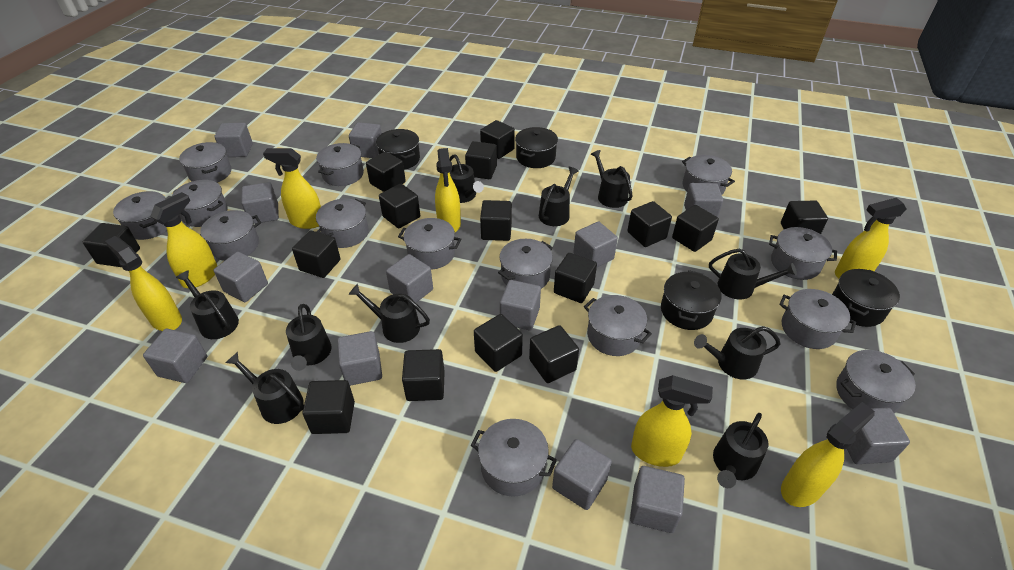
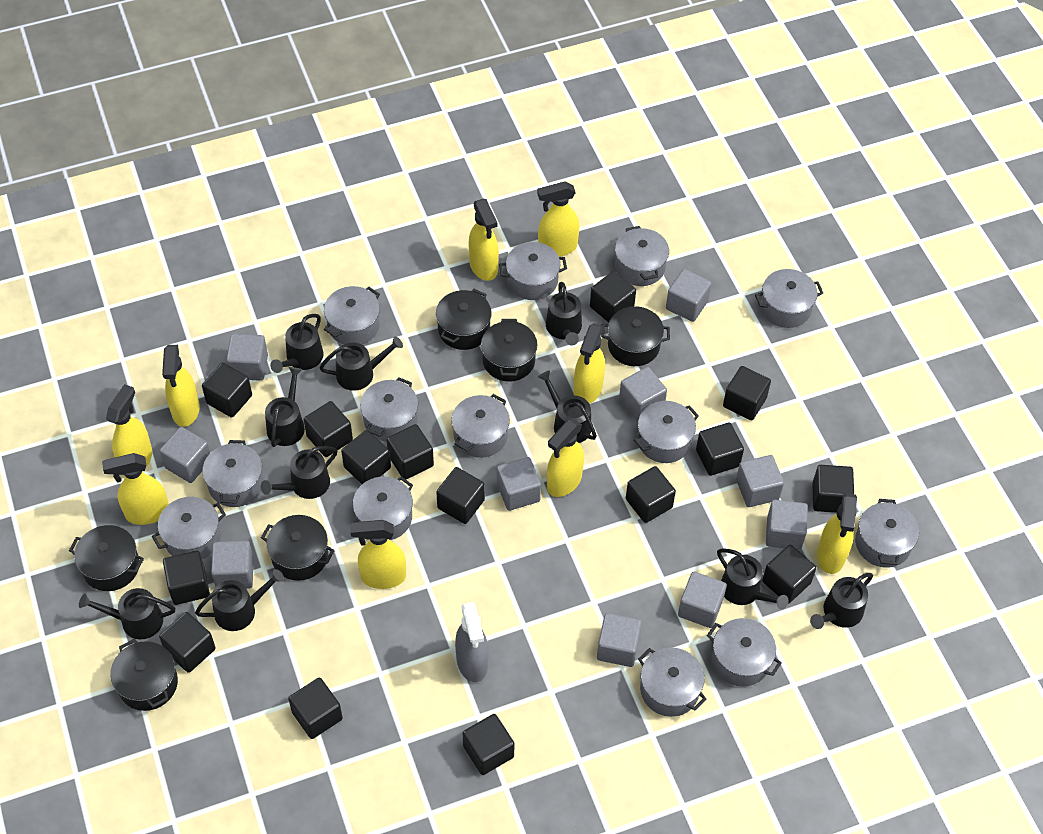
black pot: [376,129,420,170] [515,127,558,168] [661,270,721,330] [832,269,900,327] = 4 -> [69,525,144,591] [110,639,178,711] [261,515,335,581] [436,289,492,350] [481,319,537,382] [601,306,670,366] = 6
grey cube: [143,329,207,383] [214,123,253,157] [214,252,268,302] [241,182,279,224] [337,331,382,386] [349,122,382,158] [386,254,433,303] [500,280,541,331] [552,439,612,510] [573,221,618,267] [630,466,685,533] [684,183,723,217] [847,407,910,464] = 13 -> [159,427,210,483] [211,541,254,589] [226,334,268,381] [497,457,541,511] [597,613,642,667] [619,367,667,422] [666,269,712,322] [678,572,727,628] [736,455,784,507] [766,500,808,550] = 10
grey pot: [113,191,167,240] [171,180,228,227] [179,142,231,183] [200,210,261,261] [316,143,364,186] [316,199,368,248] [398,218,461,270] [471,419,557,497] [498,239,553,289] [584,295,652,356] [682,155,735,194] [769,227,837,280] [779,289,856,349] [836,350,916,413] = 14 -> [152,497,226,559] [202,440,264,507] [324,286,380,345] [353,476,413,540] [360,377,418,442] [451,394,510,458] [499,242,567,300] [615,226,669,286] [634,401,699,463] [638,647,707,717] [707,618,781,687] [755,269,823,328] [855,499,919,568] = 13
grey spray bottle: none = 0 -> [455,602,489,682] = 1
yellow spray bottle: [105,236,182,331] [151,192,217,288] [263,148,321,229] [435,148,461,232] [631,375,713,467] [781,402,875,507] [835,198,907,278] = 7 -> [102,453,169,525] [106,384,152,476] [162,345,200,427] [351,520,406,589] [469,199,499,281] [537,181,579,257] [547,419,584,497] [574,323,605,404] [817,493,857,574] = 9

